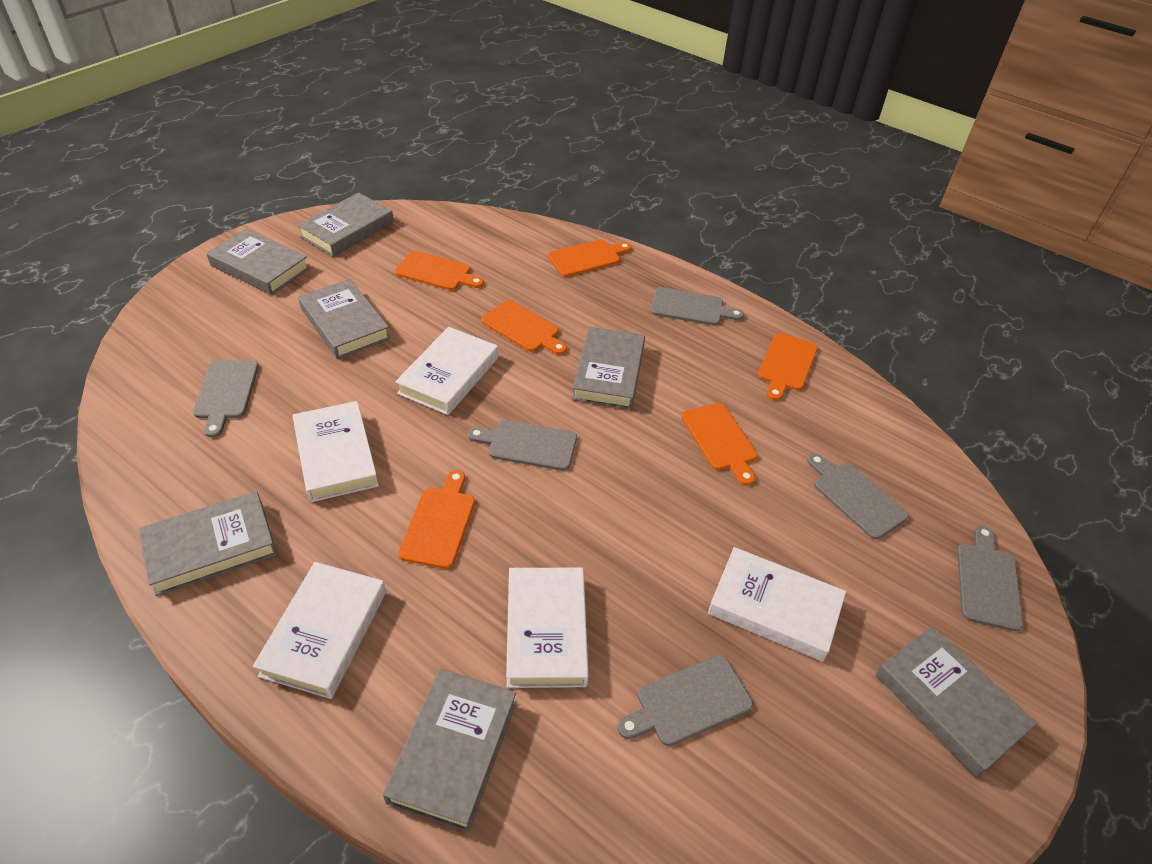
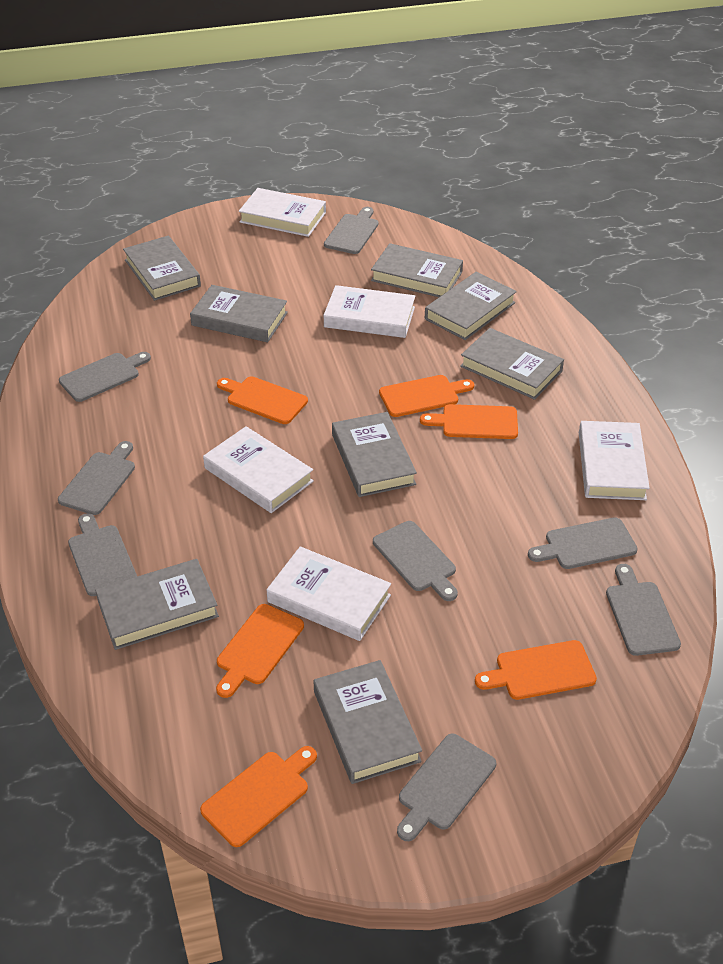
grey book: [139,491,277,596] [206,228,310,295] [297,193,394,257] [298,279,391,359] [383,669,516,832] [572,327,645,410] [875,626,1037,778] = 7 -> [95,559,219,650] [123,236,201,301] [190,285,288,342] [313,660,422,784] [332,412,417,497] [371,243,463,297] [425,272,517,340] [460,328,564,400] = 8
grey cutting board: [193,360,259,438] [468,420,577,471] [617,655,753,746] [651,287,744,325] [807,453,909,540] [957,525,1023,632] = 6 -> [58,441,135,515] [59,352,151,402] [68,513,137,596] [324,207,378,254] [373,521,458,601] [397,734,496,841] [528,517,638,569] [606,564,681,656] = 8

